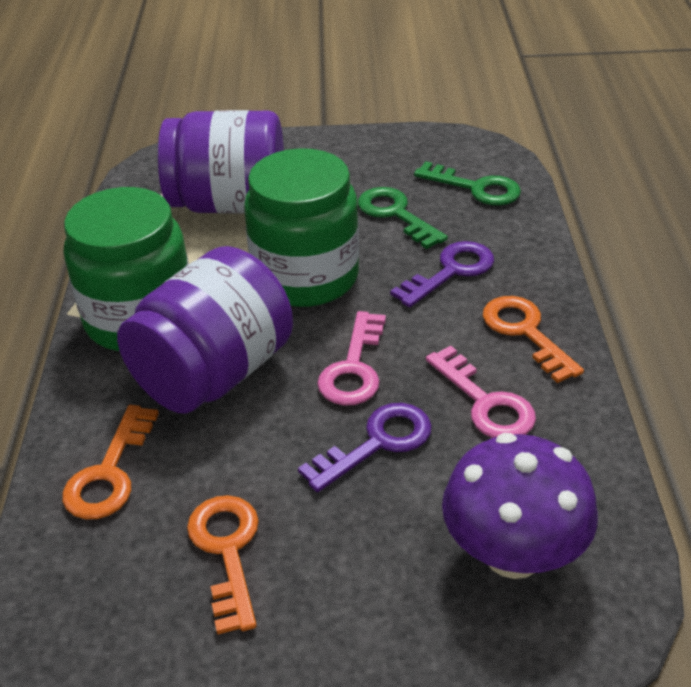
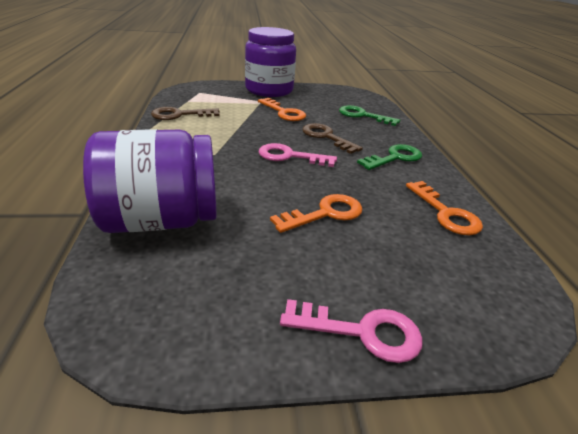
brown key: none = 0 -> [151,107,220,120] [302,123,363,154] = 2
green jar: [64,187,189,351] [244,148,359,307] = 2 -> none = 0
purple key: [298,403,432,492] [390,241,494,307] = 2 -> none = 0
purple mushroom: [442,433,598,579] = 1 -> none = 0

